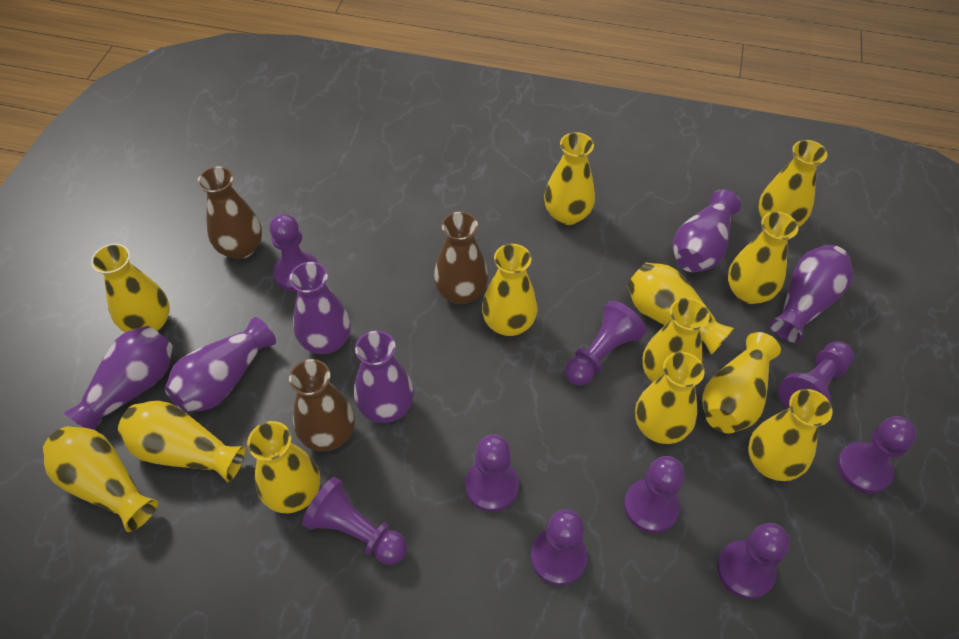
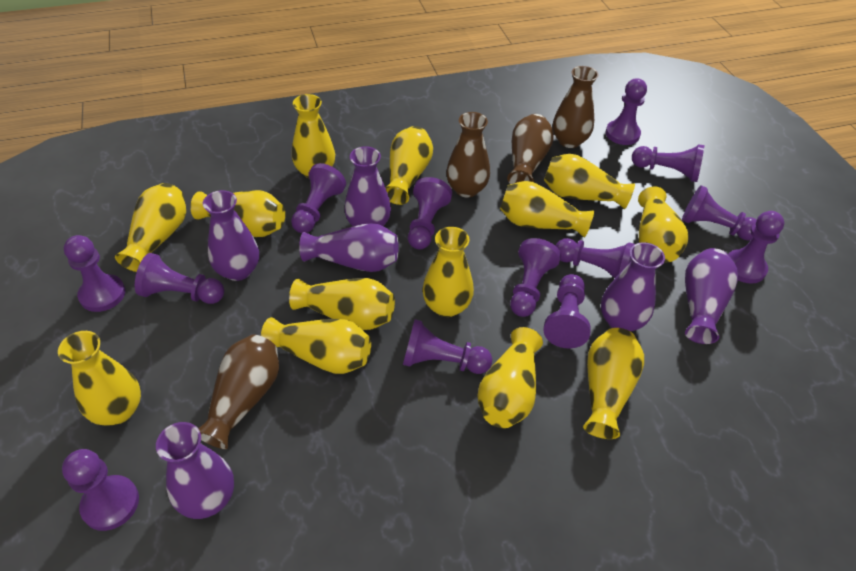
brown vase: [198,166,262,259] [289,359,355,452] [434,212,488,304] = 3 -> [198,335,279,449] [446,112,490,198] [507,114,554,184] [553,66,599,148] = 4
purple pawn: [269,214,318,292] [302,477,407,565] [465,434,519,512] [531,509,588,586] [565,301,647,386] [624,456,685,533] [717,523,790,599] [778,341,854,409] [837,416,917,494] = 9 -> [62,449,139,531] [64,235,125,312] [135,253,224,304] [291,163,346,233] [403,319,492,374] [408,177,452,250] [510,238,561,317] [543,274,591,348] [556,238,635,278] [606,78,647,145] [632,144,704,182] [682,185,757,240] [728,211,784,284] = 13

